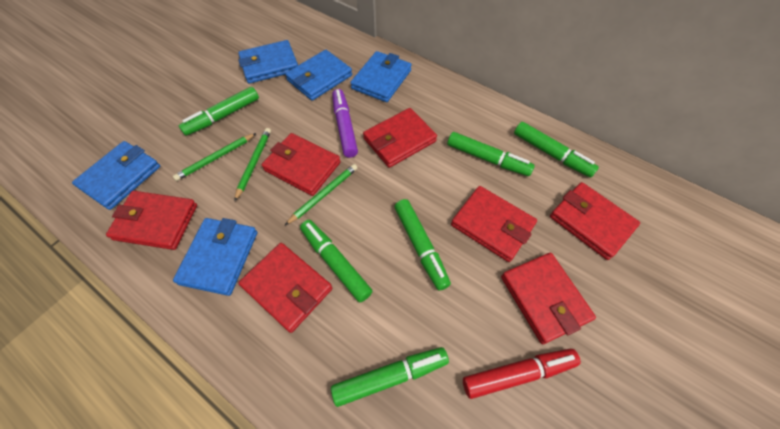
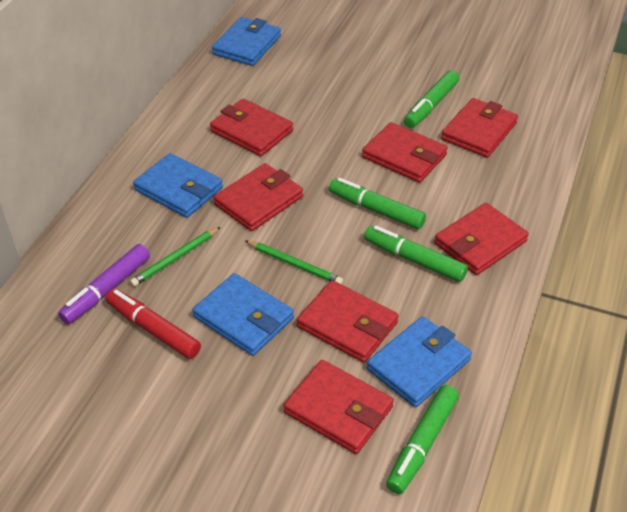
blue wallet: [72,141,160,210] [173,218,257,296] [238,40,298,84] [285,50,352,101] [350,51,411,102] = 5 -> [133,153,223,218] [192,273,294,356] [212,17,281,66] [367,316,472,407] = 4
green marker: [179,87,259,136] [300,220,373,302] [331,347,449,407] [394,199,451,291] [447,132,535,176] [514,122,599,177] = 6 -> [329,178,426,229] [364,225,468,282] [386,385,459,494] [404,70,460,128] = 4
green pencil: [173,133,256,181] [234,128,271,201] [285,164,357,225] = 3 -> [130,227,221,287] [245,240,343,285] = 2

